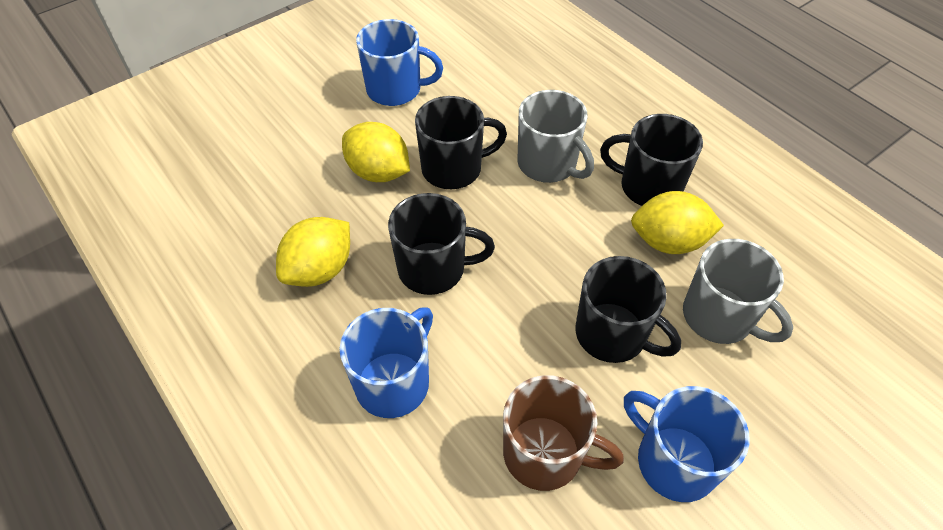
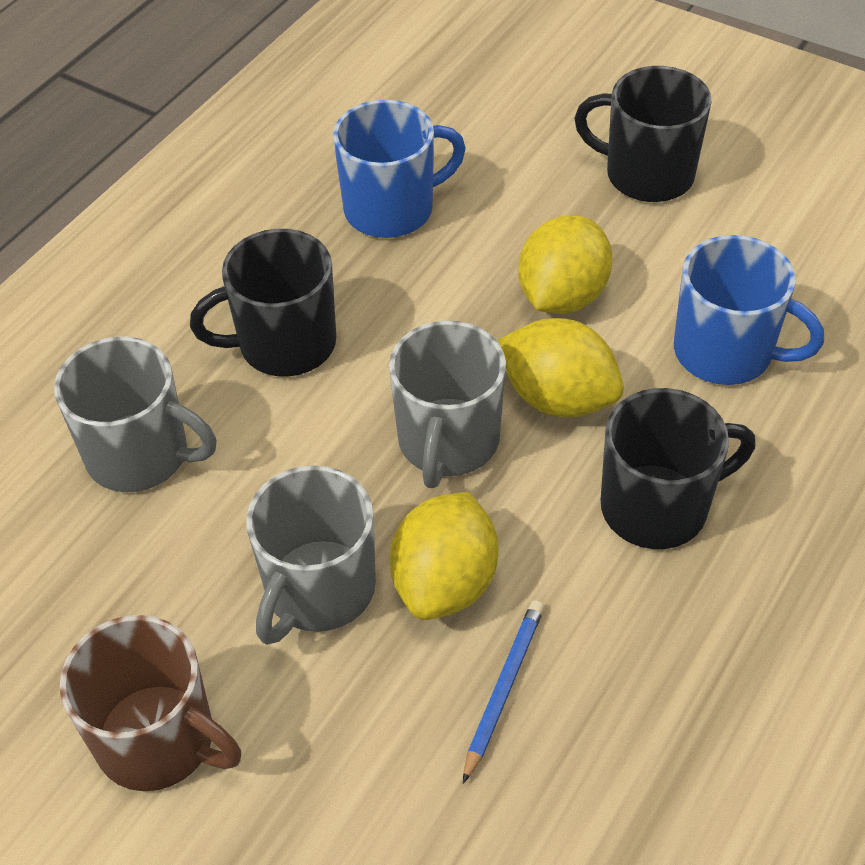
black mug: [388,193,495,295] [415,96,507,189] [576,256,681,363] [600,114,703,206] = 4 -> [190,229,336,377] [574,66,712,202] [601,388,756,549] = 3
blue mug: [339,307,433,418] [356,19,443,106] [624,386,750,502] = 3 -> [333,100,466,238] [674,235,824,385] = 2
blue pencil: none = 0 -> [463,600,544,784] = 1
grey mug: [517,90,594,183] [683,239,793,344] = 2 -> [54,337,217,492] [246,465,376,645] [389,321,506,488] = 3

